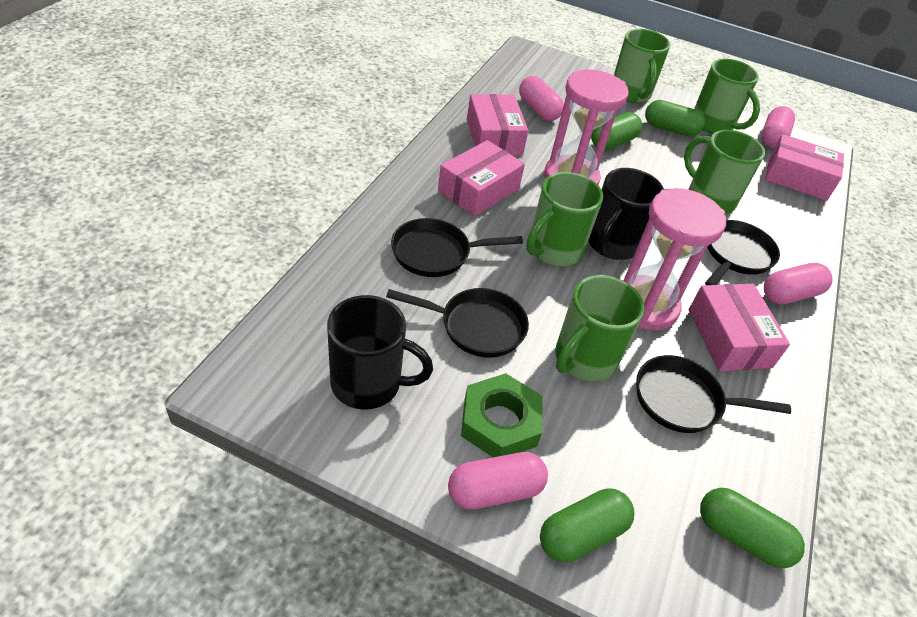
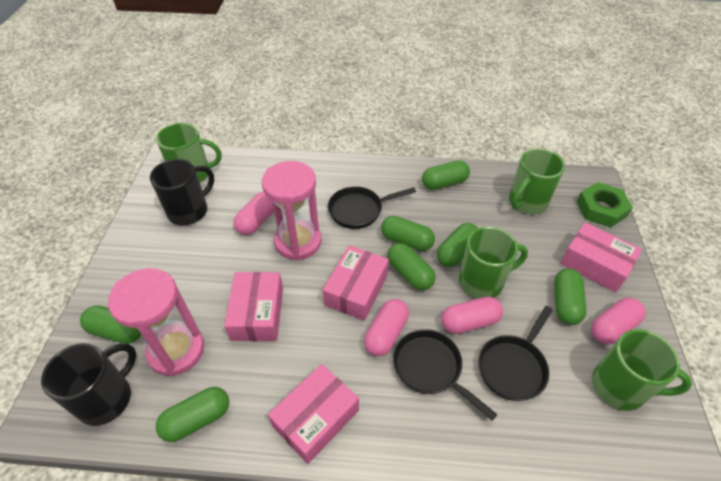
black pan: [386,288,529,358] [391,218,523,277] [636,355,791,433] [705,220,780,285] = 4 -> [328,186,416,229] [393,329,498,421] [478,306,553,401] = 3
green capsule: [540,488,634,563] [591,112,642,151] [645,100,705,137] [700,488,805,568] = 4 -> [80,305,142,344] [156,387,229,442] [381,216,435,251] [387,243,435,290] [422,160,470,190] [437,223,478,267] [554,269,587,325] = 7
green mug: [526,172,603,266] [555,275,644,381] [614,29,670,103] [684,130,765,214] [694,59,760,134] = 5 -> [156,123,222,183] [459,227,528,299] [509,149,565,214] [592,329,692,411] = 4

